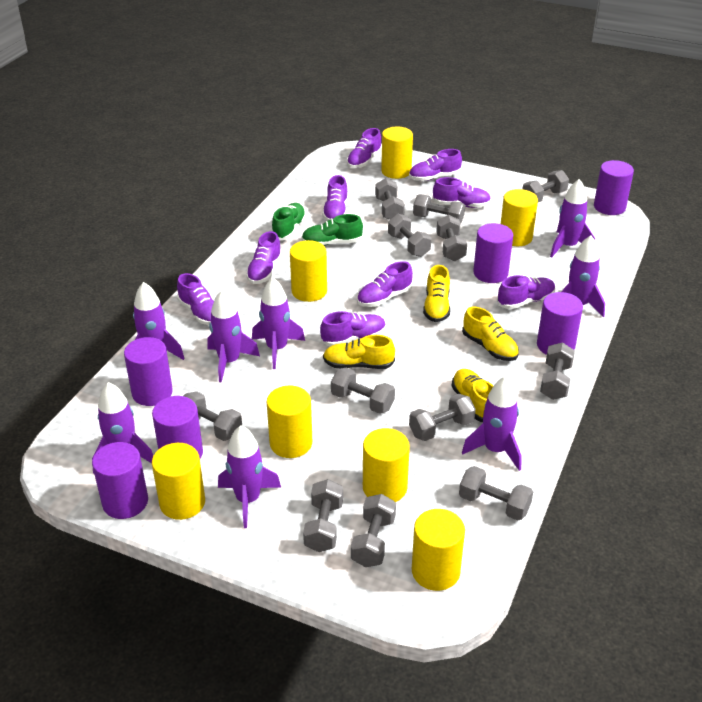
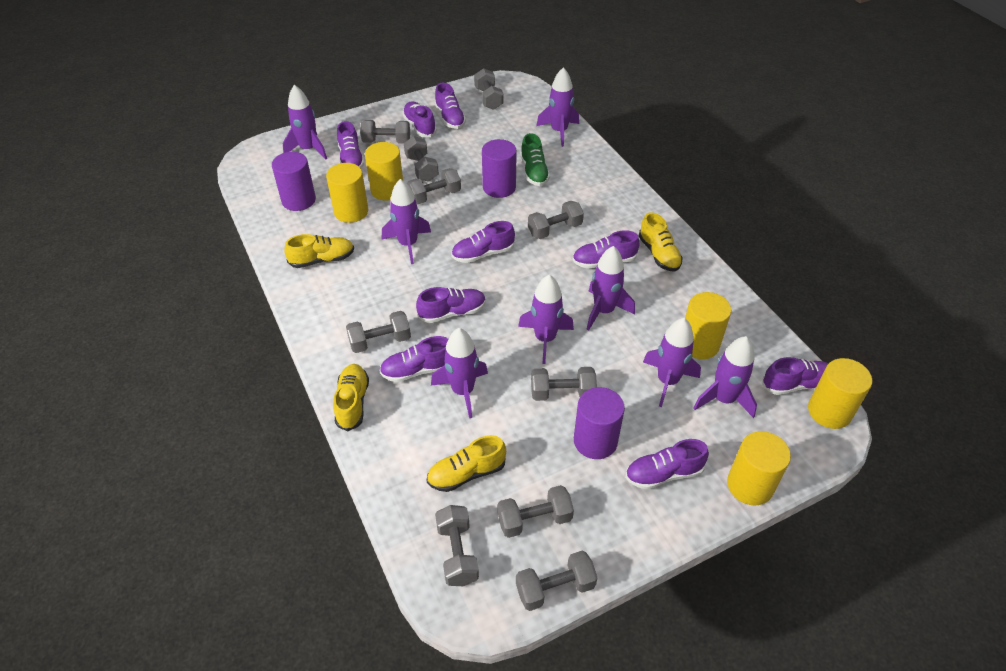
green shoe: [272,203,306,240] [301,214,363,246] = 2 -> [520,133,550,186] = 1
grey dumbbell: [184,391,242,441] [303,479,343,552] [331,367,395,414] [351,494,396,567] [375,178,405,220] [388,214,431,257] [409,394,476,441] [413,194,465,224] [436,215,467,261] [459,466,533,520] [522,170,569,202] [540,342,575,400] = 12 -> [346,311,411,353] [360,120,410,144] [404,136,439,182] [407,168,461,204] [435,505,479,586] [474,68,503,110] [497,485,574,538] [516,551,597,611] [528,201,584,239] [531,367,597,401] = 10
purple cylinder: [92,442,148,519] [124,337,173,406] [152,396,203,459] [473,223,513,283] [537,292,583,355] [594,160,634,215] = 6 -> [272,152,316,211] [482,139,517,198] [574,387,625,459] = 3
yellow cylinder: [152,443,205,520] [267,386,312,458] [290,240,327,302] [363,428,410,502] [381,127,413,179] [412,509,465,591] [501,189,538,246] = 7 -> [326,163,368,223] [365,142,403,201] [685,292,731,359] [727,431,791,506] [808,358,872,429] = 5

